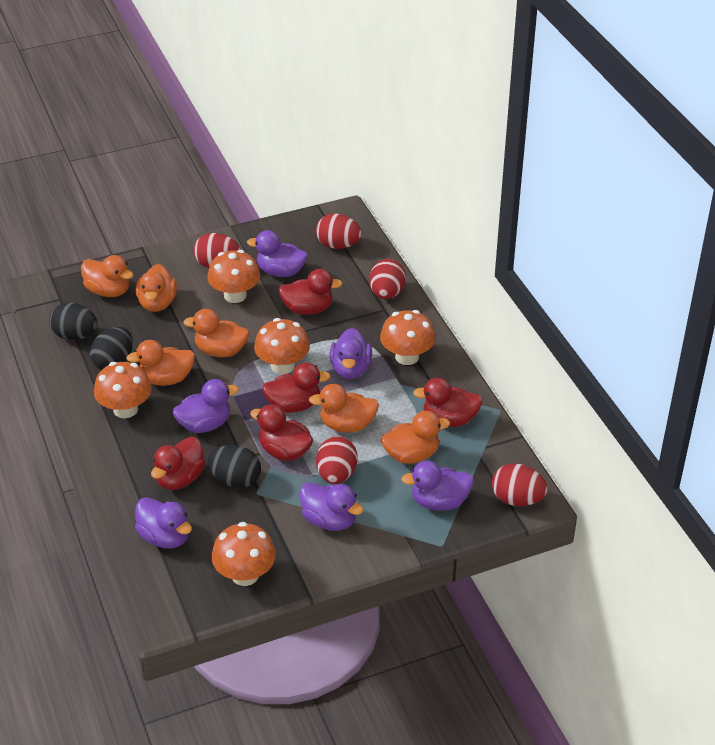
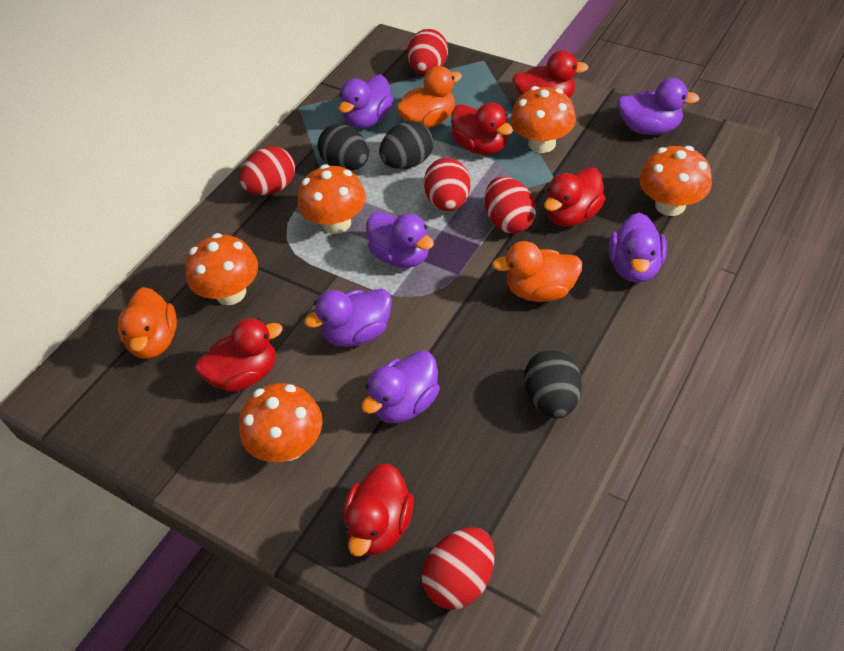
orange duck: [81,255,133,297] [126,340,195,386] [136,264,177,312] [183,309,249,357] [309,384,379,433] [381,411,450,464] = 6 -> [118,287,177,359] [396,66,462,128] [492,241,583,302] = 3

